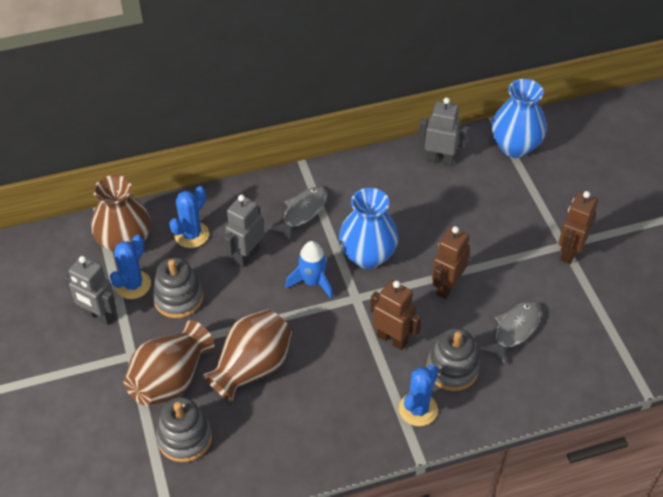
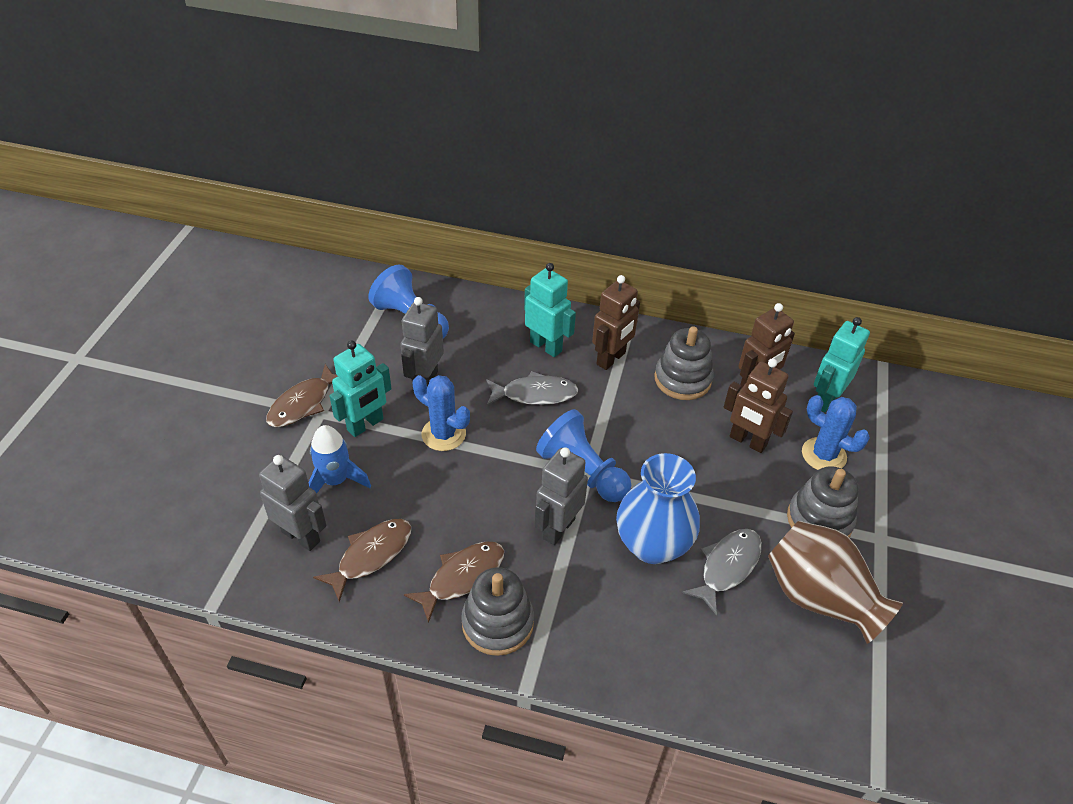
blue cactus: [110,235,151,299] [169,186,209,248] [399,365,438,426] = 3 -> [413,375,470,451] [802,395,870,470] = 2
blue pawn: none = 0 -> [368,265,449,339] [536,409,631,502] = 2
blue vase: [339,188,398,269] [491,79,546,158] = 2 -> [616,453,700,564] = 1
brown fish: none = 0 -> [266,364,337,427] [313,519,411,602] [404,542,504,623] = 3
brown vase: [91,175,151,253] [124,320,214,406] [203,309,292,402] = 3 -> [768,521,903,644] = 1
turquoise robot: none = 0 -> [329,340,392,437] [524,263,576,357] [814,317,870,412] = 3

